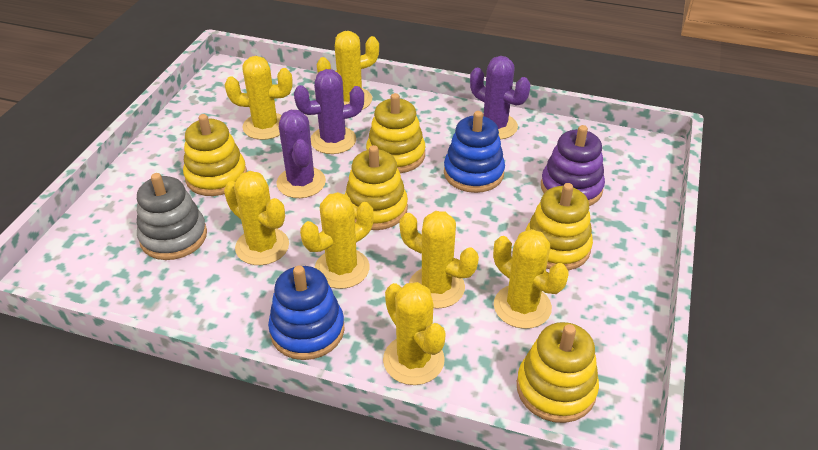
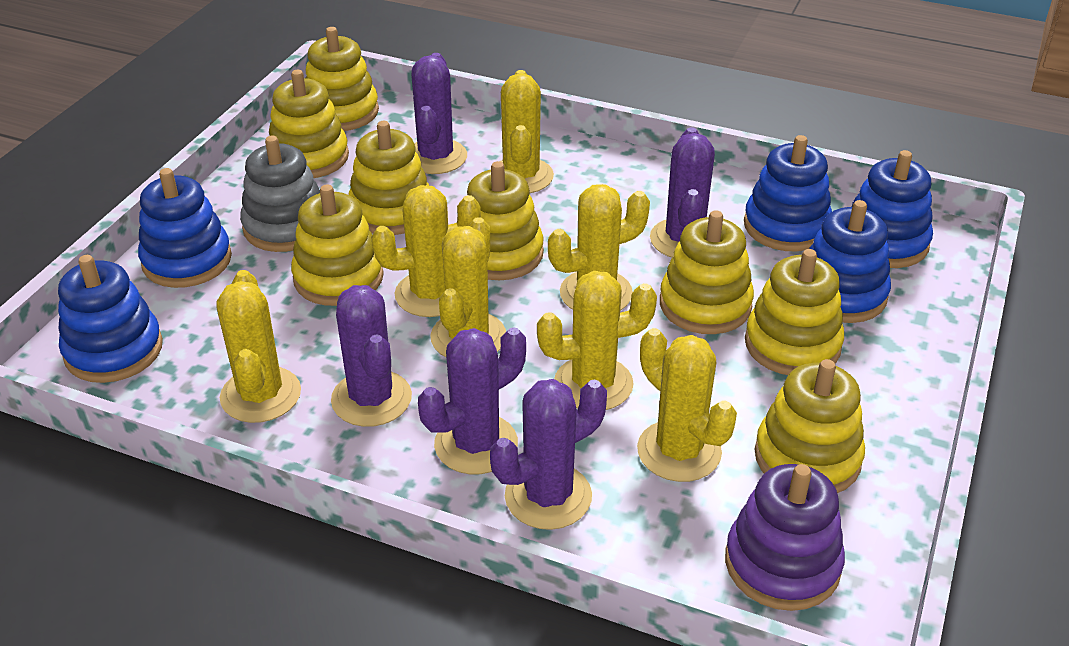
blue stacking toy: [268,266,345,360] [444,111,505,193] = 2 -> [58,255,163,383] [138,168,232,288] [744,135,832,251] [809,200,891,323] [852,150,933,268] = 5
purple cactus: [276,110,326,198] [294,69,364,154] [470,56,530,140] = 3 -> [331,285,412,427] [411,53,467,174] [418,327,526,474] [490,379,607,530] [650,127,715,258] = 5
yellow stacking toy: [183,114,247,196] [345,145,408,230] [366,93,425,173] [517,322,599,423] [525,183,593,271] = 5 -> [269,70,349,178] [291,185,384,306] [305,27,379,131] [348,121,429,235] [467,161,544,280] [660,210,754,334] [745,249,844,375] [755,359,865,493] = 8

